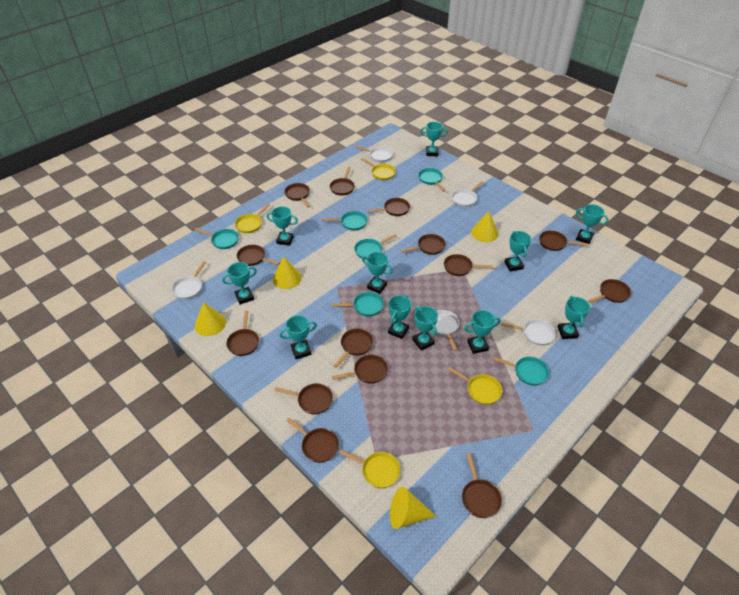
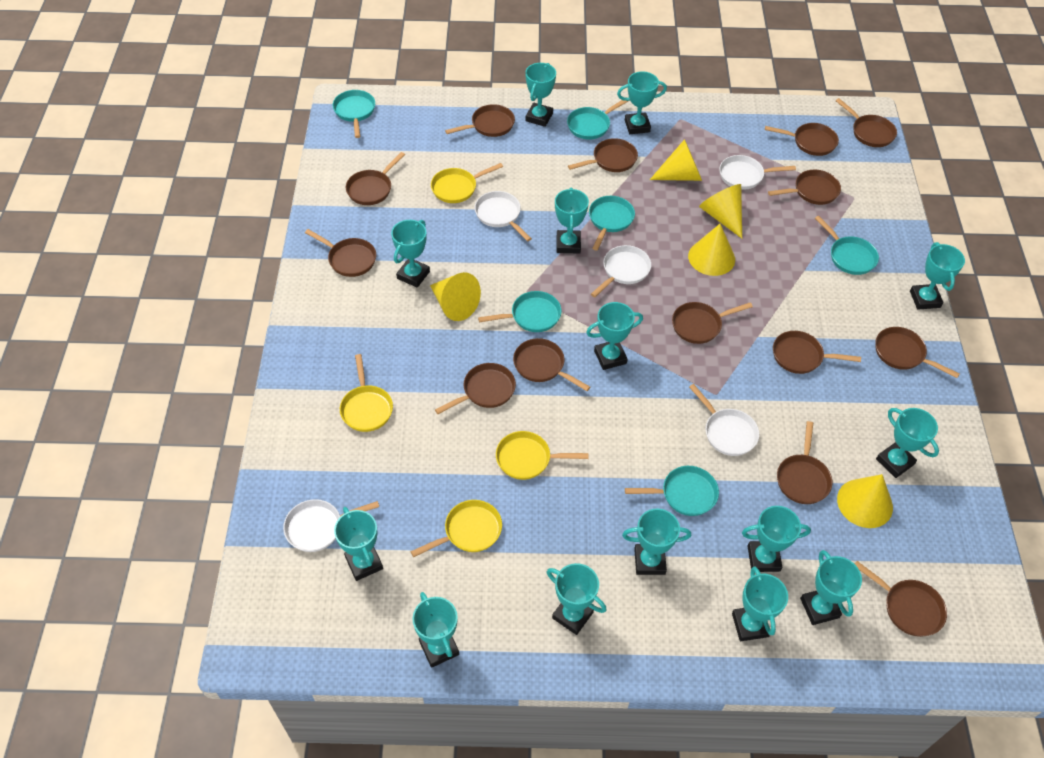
turquoise trophy: [222,262,257,304] [267,206,298,246] [279,315,317,359] [362,252,393,294] [388,295,411,339] [412,306,438,351] [420,122,448,156] [464,310,500,354] [504,231,531,271] [558,296,590,339] [576,204,609,244] = 11 -> [334,507,383,581] [391,220,430,288] [413,592,459,668] [526,63,556,127] [547,563,607,635] [555,187,589,254] [586,302,643,370] [617,71,667,134] [622,508,691,575] [732,566,788,641] [742,506,811,572] [800,550,862,625] [876,408,939,478] [910,242,965,310] = 14
yellow cone: [194,302,226,336] [273,257,302,289] [390,487,436,529] [471,211,498,242] = 4 -> [430,272,481,321] [650,139,702,181] [688,224,735,276] [699,184,742,238] [837,474,893,528] = 5

